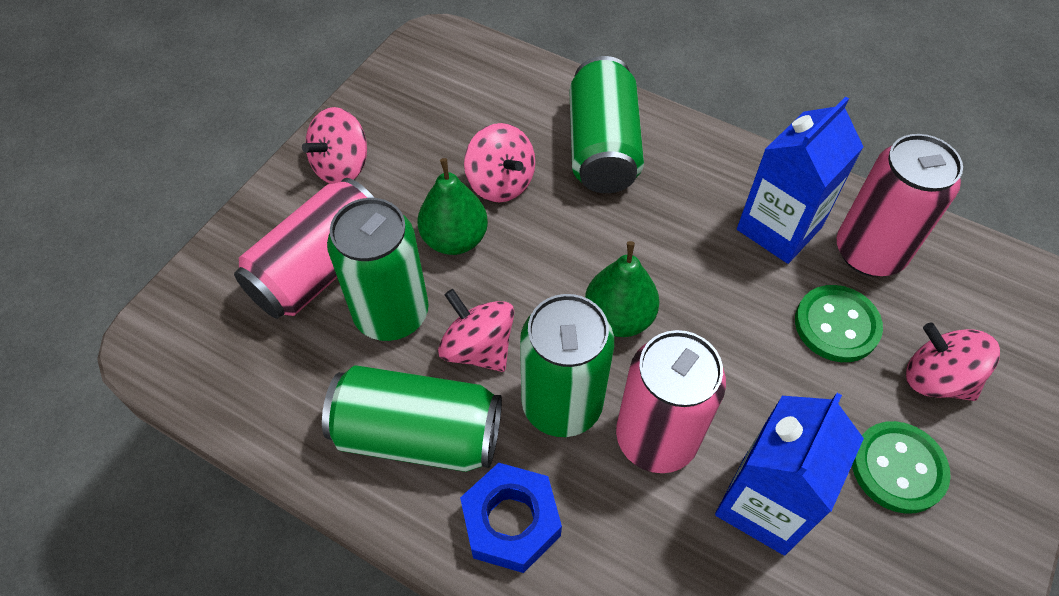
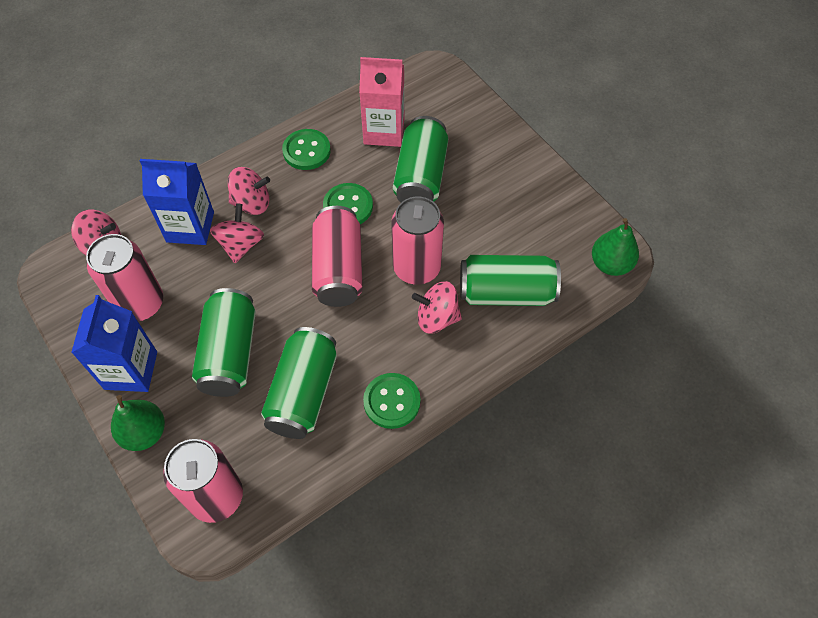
blue nut: [460,463,562,573] = 1 -> none = 0
green button: [795,285,883,362] [852,421,951,514] = 2 -> [282,129,331,170] [323,183,373,224] [363,373,421,429] = 3
pink can: [234,178,374,319] [616,330,726,473] [837,134,963,277] = 3 -> [86,234,163,321] [163,439,243,523] [312,206,363,307] [391,197,444,284] = 4
pink carton: none = 0 -> [359,57,404,147] = 1

